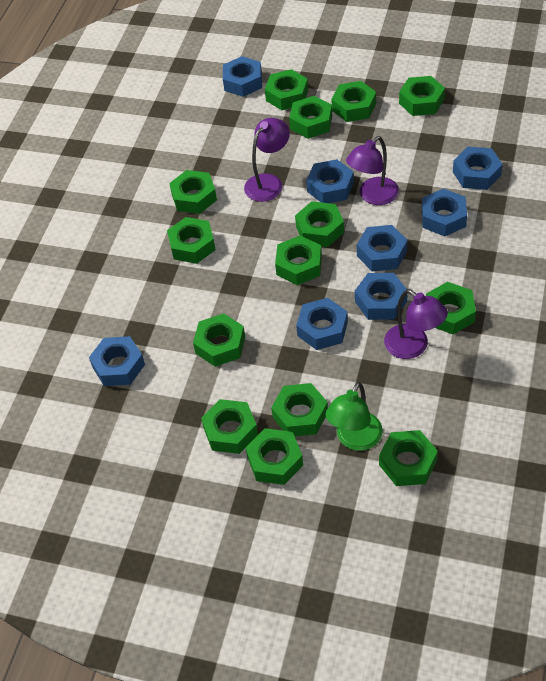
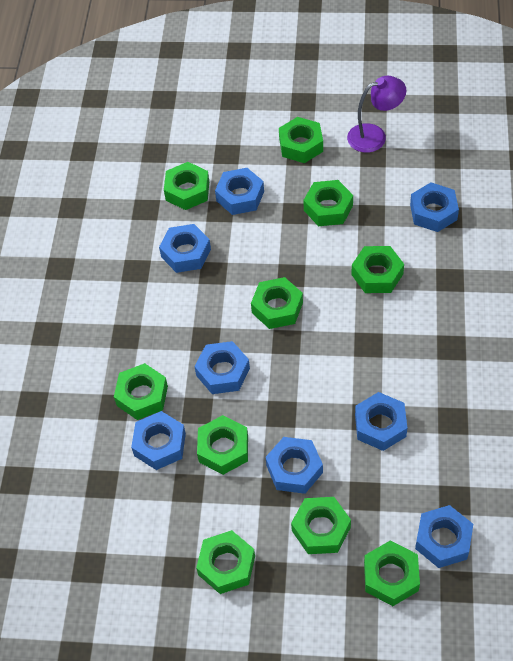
green lamp: [326,382,383,451] = 1 -> none = 0
green nut: [167,217,216,264] [169,170,217,214] [193,313,245,367] [201,399,258,454] [246,428,303,485] [265,69,308,110] [271,383,328,436] [275,235,322,285] [289,96,332,139] [295,201,344,247] [331,81,376,122] [379,430,438,486] [399,76,445,116] [426,282,476,334] = 14 -> [114,363,168,420] [164,162,209,210] [196,530,255,594] [197,415,248,475] [251,277,303,329] [279,117,323,163] [291,497,351,554] [303,180,353,226] [351,246,404,293] [364,540,420,606] = 10
purple lamp: [244,118,290,202] [346,136,399,205] [384,289,448,359] = 3 -> [347,76,406,153] = 1

